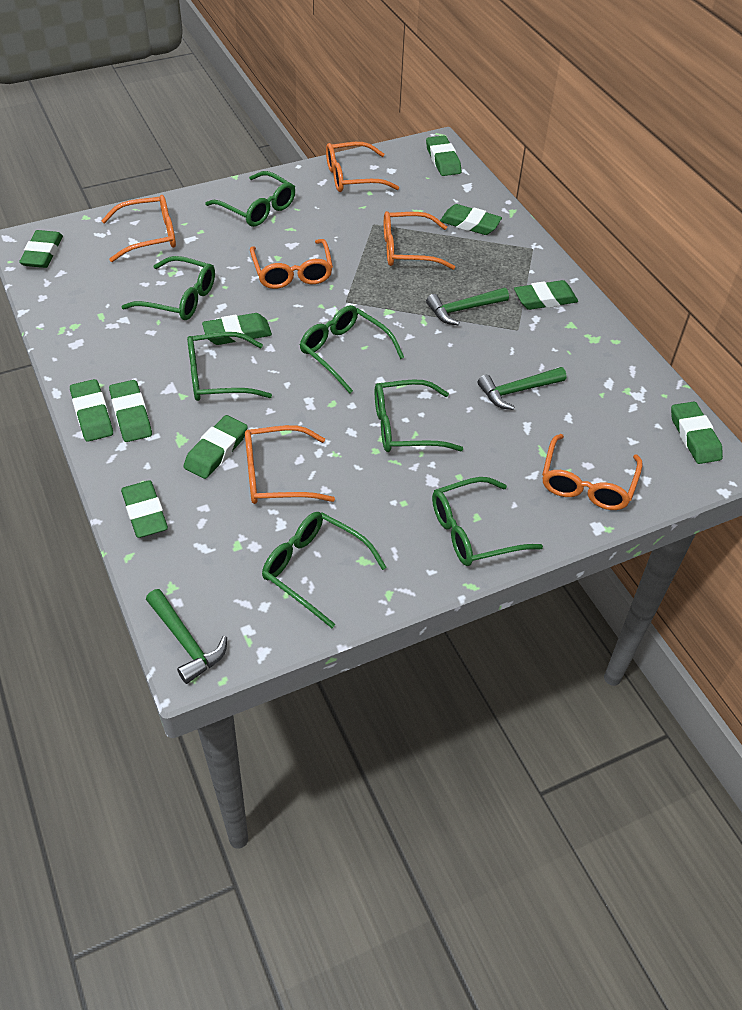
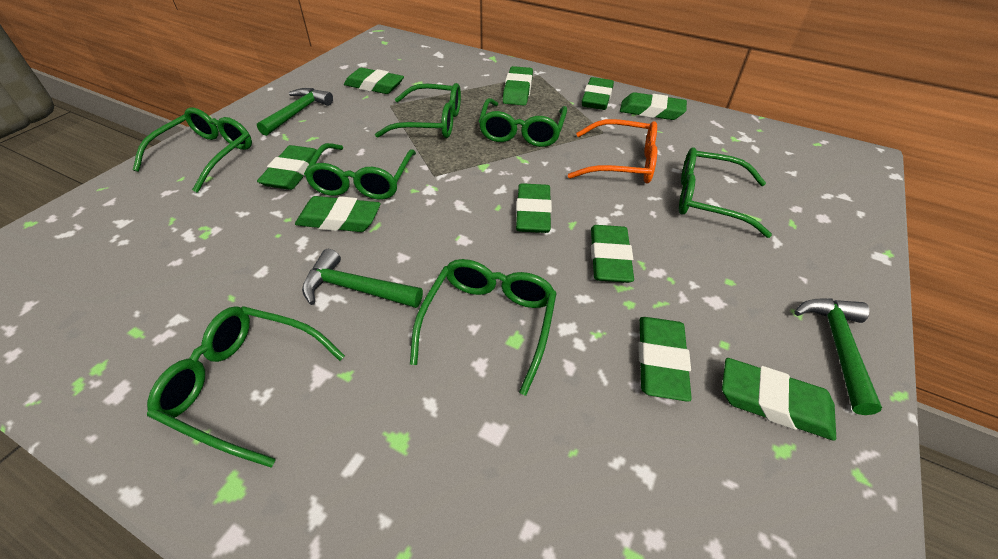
orange glasses: [101,195,176,262] [245,425,335,504] [250,239,333,289] [326,142,399,192] [384,211,455,270] [542,434,642,510] = 6 -> [568,119,657,183] = 1

